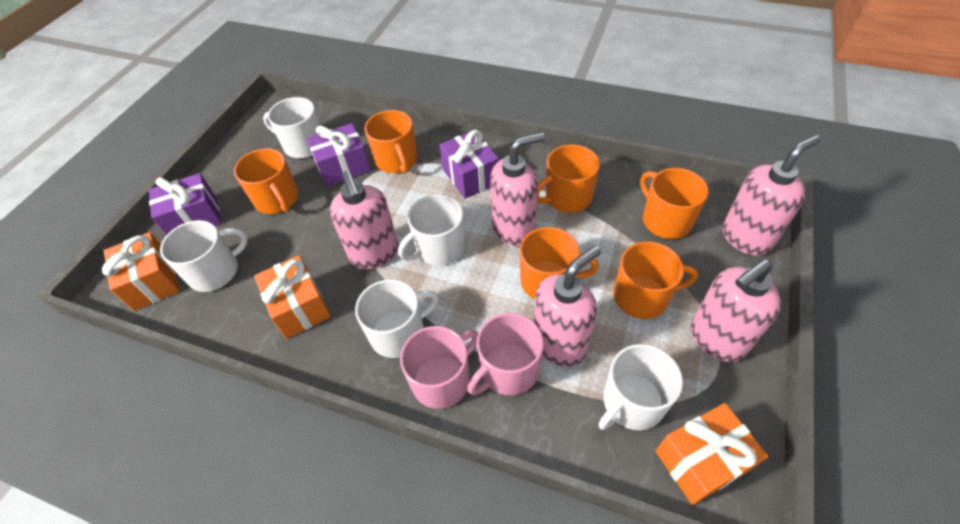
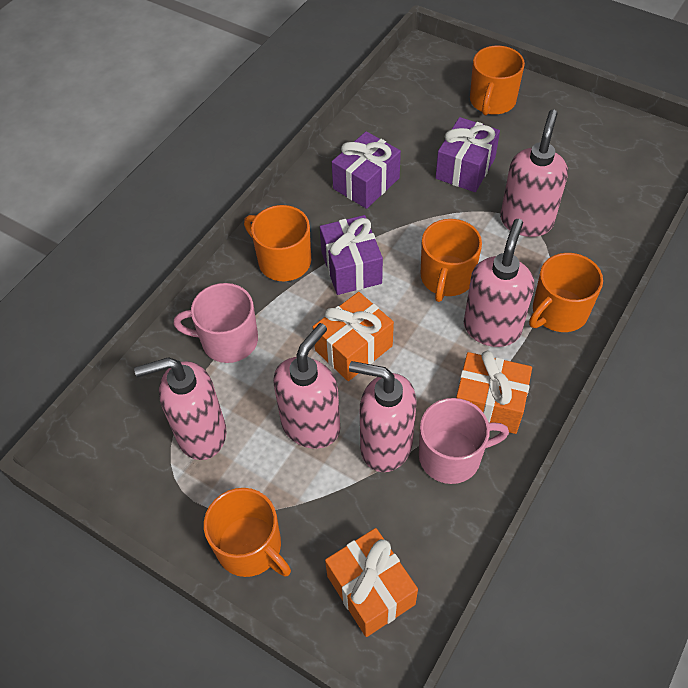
orange mug: [234,148,299,214] [364,110,418,173] [520,227,599,299] [537,145,600,213] [614,241,698,319] [640,168,709,239] = 6 -> [204,488,291,577] [244,205,311,281] [421,219,482,302] [470,46,525,115] [529,253,603,332] = 5
white mug: [160,220,248,292] [263,97,320,158] [355,279,439,358] [398,194,465,266] [598,344,683,430] = 5 -> none = 0

